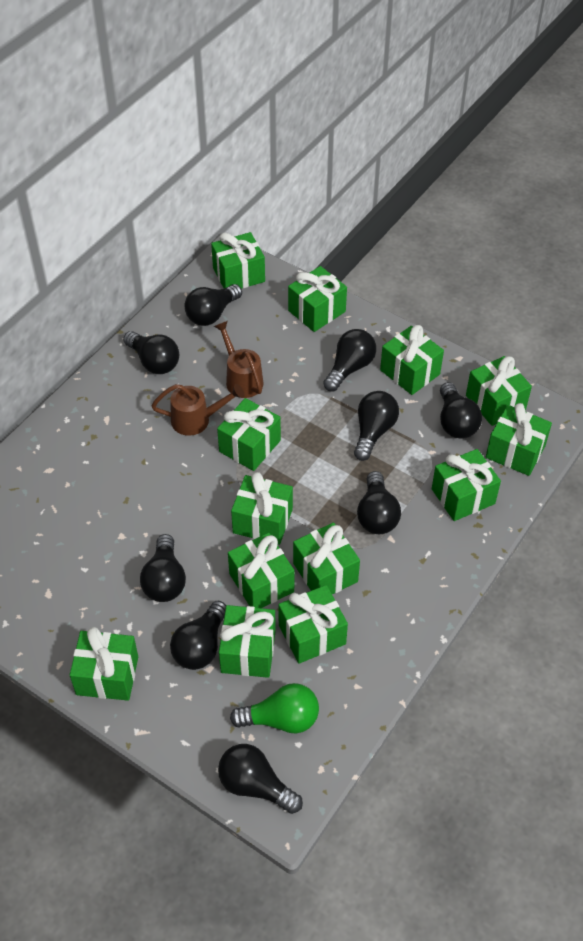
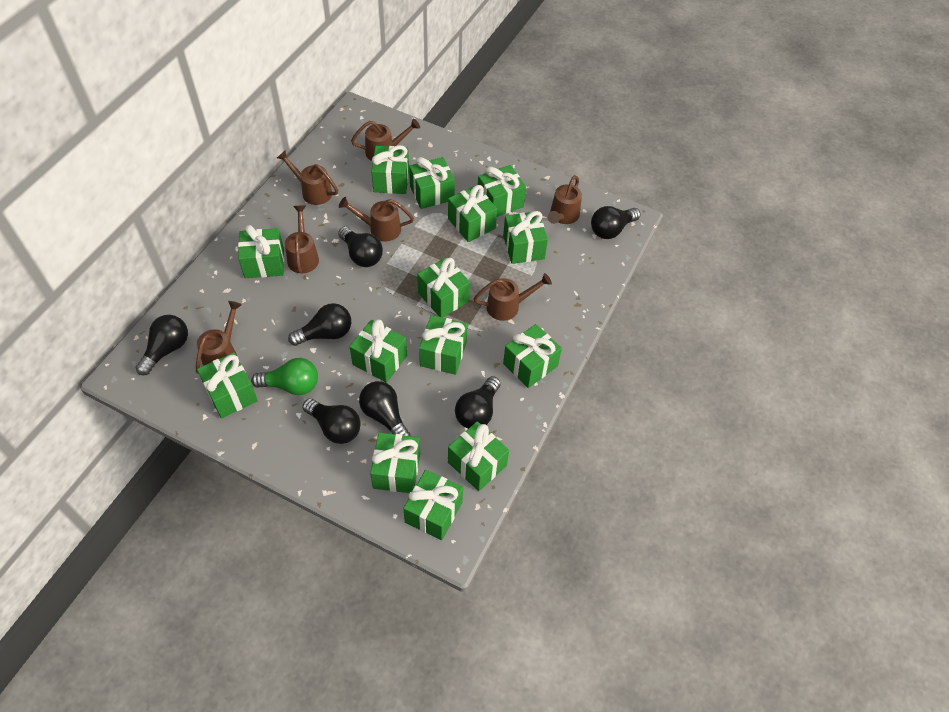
black light bulb: [123,331,179,374] [140,534,186,602] [170,601,226,670] [184,284,242,326] [218,744,303,814] [323,329,376,391] [354,391,399,461] [357,471,401,534] [440,382,482,439] = 9 -> [136,315,188,375] [288,303,351,346] [302,398,361,444] [338,227,383,267] [359,381,411,436] [455,376,500,429] [591,206,640,239] = 7
brown watering can: [151,384,245,436] [214,321,263,398] = 2 -> [196,301,242,374] [277,150,338,205] [285,206,319,273] [339,197,414,241] [351,119,420,161] [473,273,552,321] [548,175,582,224] = 7
green gift: [70,627,138,701] [211,232,265,289] [217,398,281,471] [219,605,276,678] [228,533,295,608] [231,472,293,545] [278,585,348,664] [288,266,347,332] [293,523,360,594] [380,325,444,395] [432,449,501,521] [466,356,532,426] [486,403,552,476] = 13 -> [197,352,258,418] [238,225,284,278] [350,319,407,383] [370,432,420,493] [371,145,409,194] [403,470,463,540] [409,157,455,209] [417,257,470,318] [419,315,467,375] [448,185,497,242] [448,421,509,491] [478,165,526,217] [503,211,548,264] [503,324,562,388] = 14

